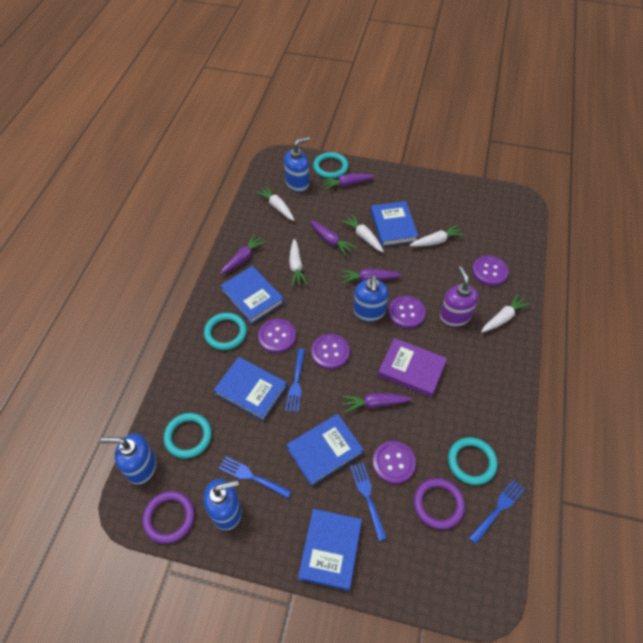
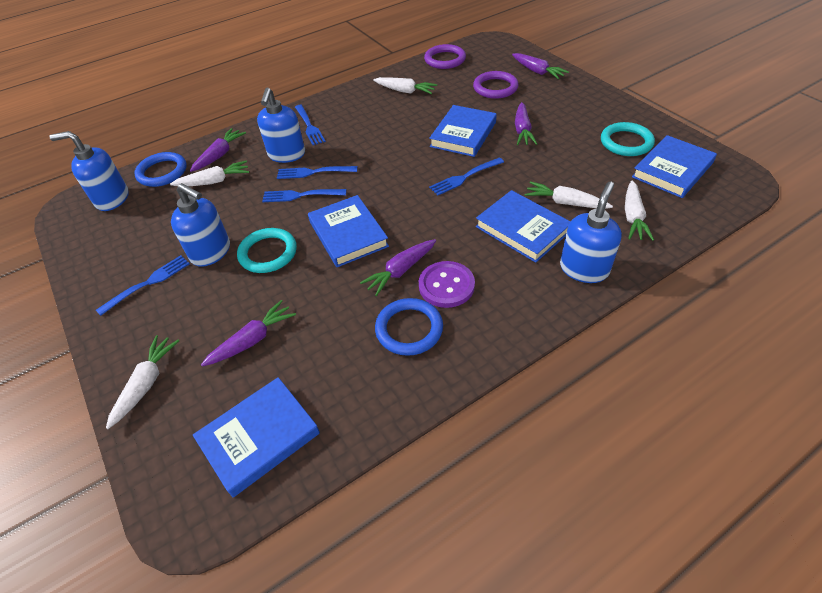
blue fork: [219,456,292,499] [285,348,305,412] [350,463,387,541] [469,479,525,544] = 4 -> [96,255,190,316] [262,189,347,202] [277,166,357,179] [295,105,326,145] [429,158,504,196] = 5
blue ring: none = 0 -> [134,152,187,187] [375,298,443,356] = 2
purple book: [378,338,447,397] = 1 -> none = 0
purple button: [258,319,296,353] [311,334,350,369] [373,441,416,484] [388,296,426,329] [472,256,509,286] = 5 -> [419,261,475,308] = 1
purple soap dispenser: [440,266,478,327] = 1 -> none = 0
turquoise ring: [163,413,212,458] [204,313,247,350] [313,152,349,179] [448,437,497,485] = 4 -> [237,228,297,273] [601,122,655,156] = 2

